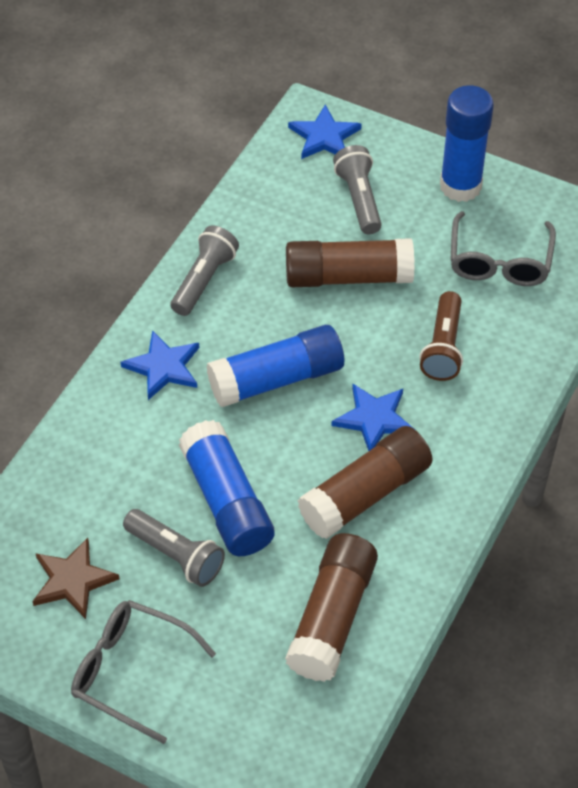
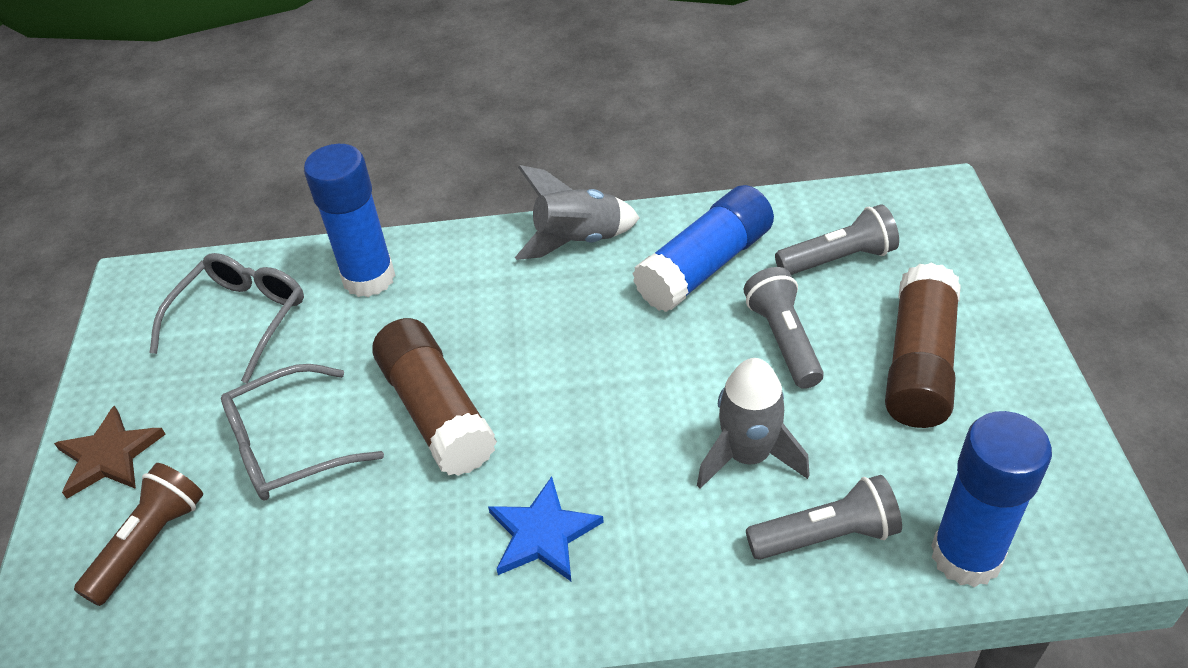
blue star: [121,330,199,400] [288,105,362,159] [332,384,414,451] = 3 -> [488,476,604,581] = 1
brown glue stick: [285,533,378,682] [286,238,415,287] [298,426,432,539] = 3 -> [372,318,497,476] [885,263,961,428] = 2
grey rocket: none = 0 -> [515,165,640,260] [697,358,810,489] = 2

